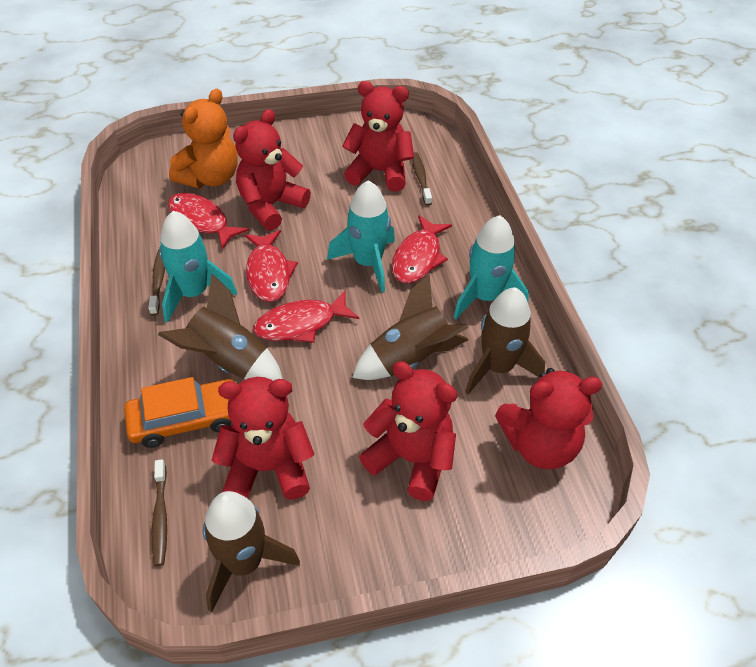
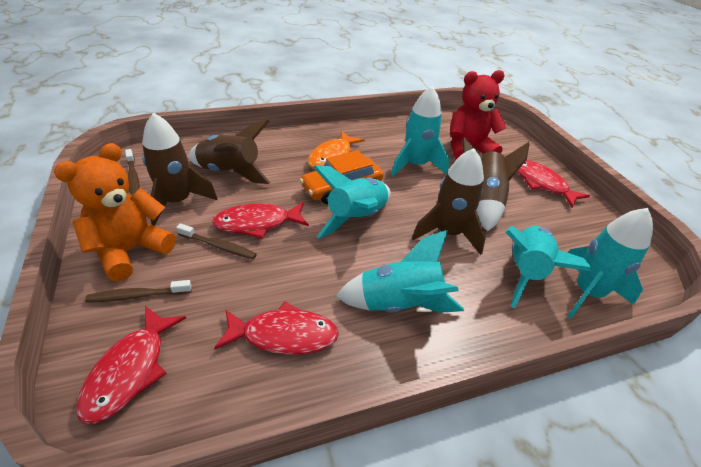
orange fish: none = 0 -> [308,131,365,170] = 1
red teddy bear: [211,377,314,500] [233,109,311,231] [342,81,414,192] [359,361,457,501] [495,368,603,469] = 5 -> [450,70,506,160] = 1
turquoise rocket: [159,211,237,323] [327,180,395,292] [453,215,529,319] = 3 -> [313,165,391,239] [336,230,464,313] [391,86,449,176] [505,226,591,309] [568,208,653,318] = 5

